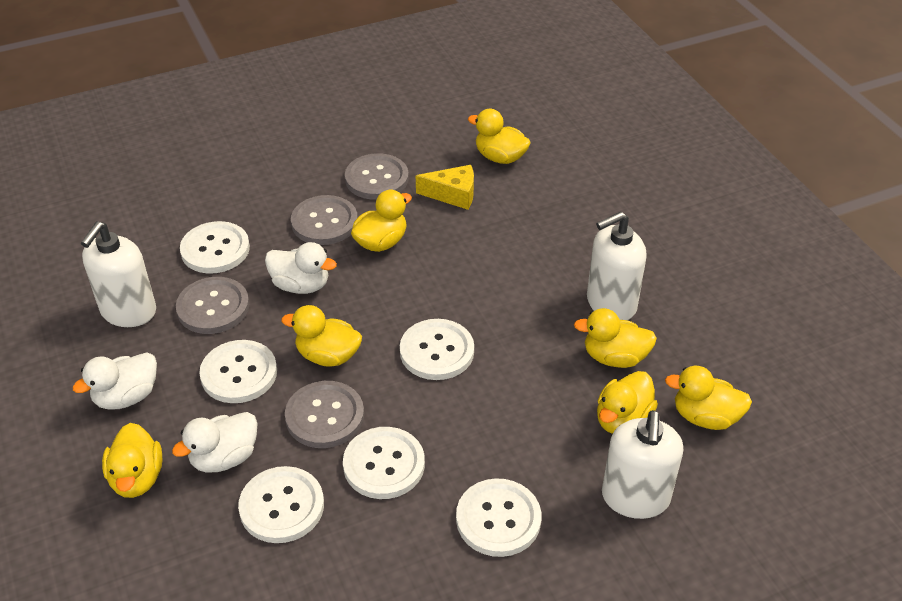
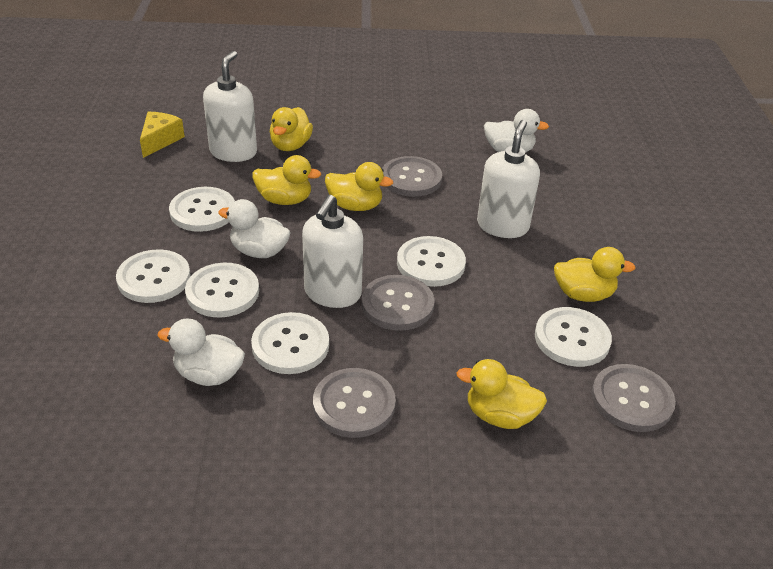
yellow duck: [102,423,163,498] [281,305,362,367] [351,190,412,252] [468,109,531,164] [574,308,657,368] [597,371,658,434] [665,366,752,430] = 7 -> [253,155,321,205] [270,107,313,151] [325,162,393,211] [456,359,547,429] [554,247,636,302] = 5

